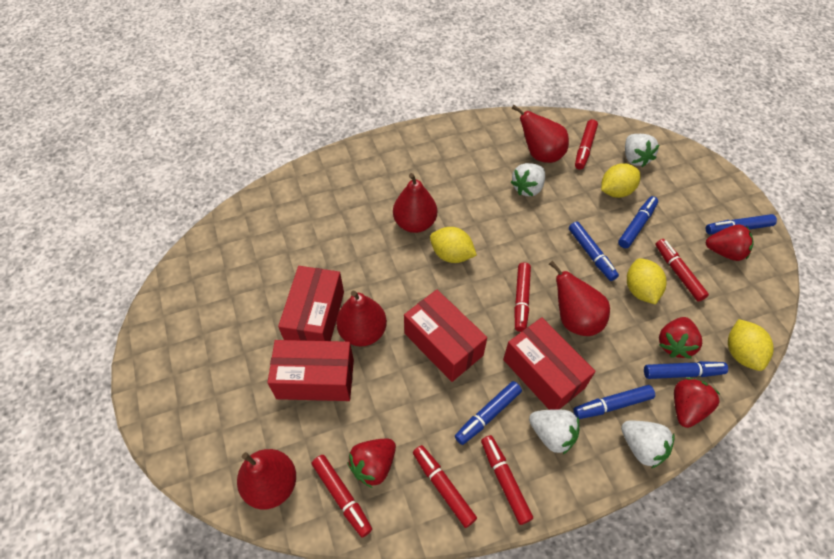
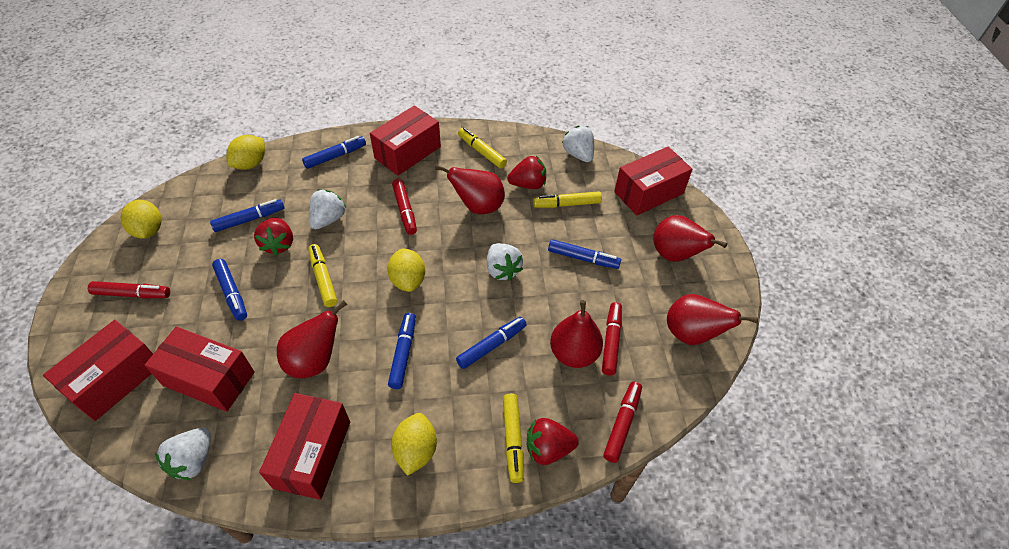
red box: [267,340,354,401] [278,266,344,341] [404,290,487,382] [503,317,596,410] = 4 -> [43,320,153,421] [144,326,255,412] [259,393,350,500] [370,105,441,176] [614,147,693,215] = 5
red marker: [312,455,372,538] [413,445,477,528] [481,435,533,525] [514,262,531,332] [575,119,598,170] [655,239,709,302] = 6 -> [88,281,170,298] [392,179,417,235] [602,302,622,376] [603,381,642,463] = 4
red strawberry: [348,439,396,488] [659,317,702,359] [674,378,720,428] [706,224,754,261] = 4 -> [254,217,293,256] [507,156,546,189] [527,418,579,465] = 3
yellow marker: none = 0 -> [308,244,337,307] [458,128,507,169] [503,393,524,483] [533,191,602,208] = 4

